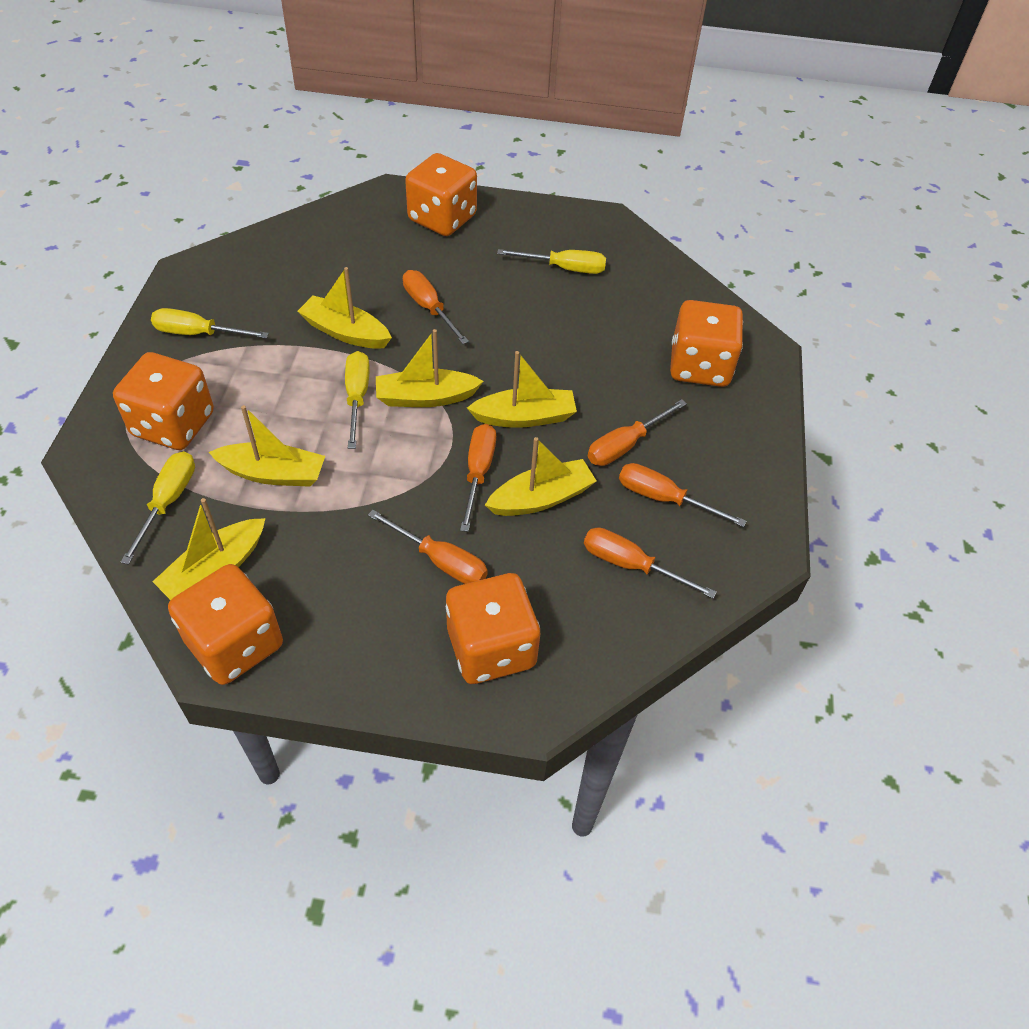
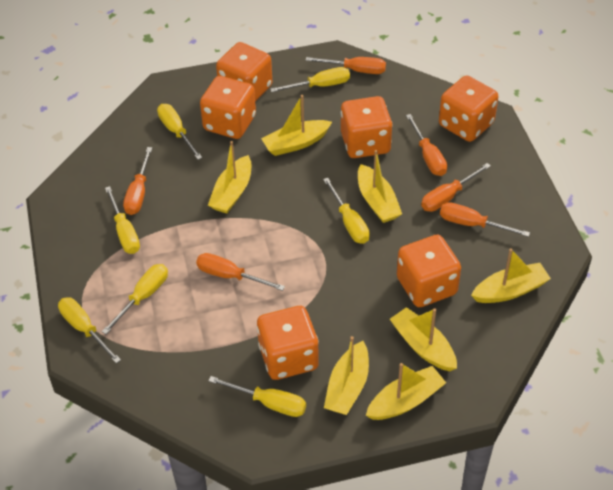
orange dice: [113,352,214,450] [168,564,283,685] [405,153,477,236] [446,573,540,684] [670,300,743,387] = 5 -> [200,76,256,139] [216,42,272,102] [257,306,319,380] [341,96,393,158] [397,235,461,307] [439,75,499,142] = 6
yellow boat: [152,498,265,600] [209,405,325,487] [297,267,392,349] [376,329,484,407] [467,351,577,428] [485,437,596,516] = 6 -> [208,141,251,213] [261,95,332,156] [324,336,369,415] [358,150,402,223] [366,363,446,420] [390,307,457,371] [471,248,551,303] = 7
yellow screwdriver: [121,451,195,565] [151,308,269,339] [345,351,370,449] [497,249,606,274] = 4 -> [58,297,121,363] [102,264,168,334] [105,186,140,254] [157,104,202,160] [209,376,306,417] [270,67,350,92] [323,178,370,244] = 7

